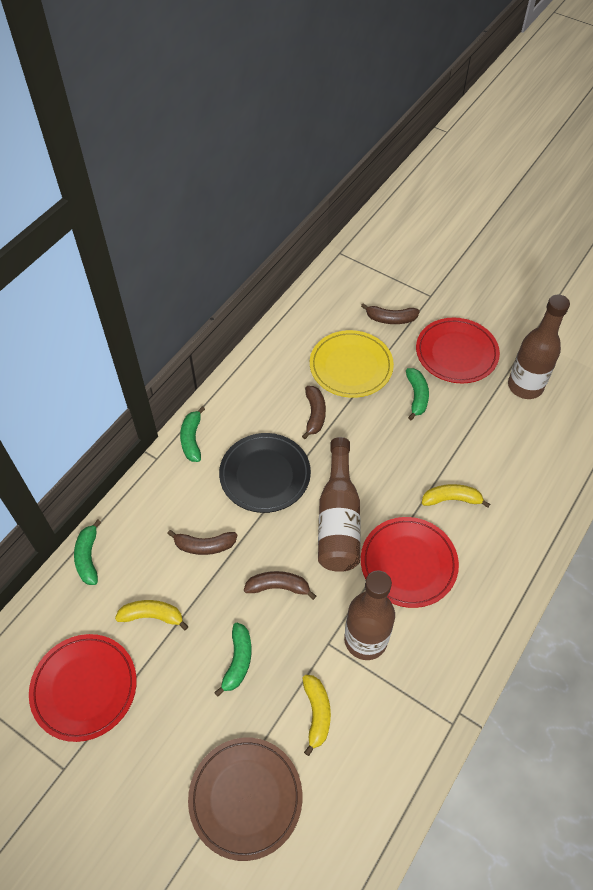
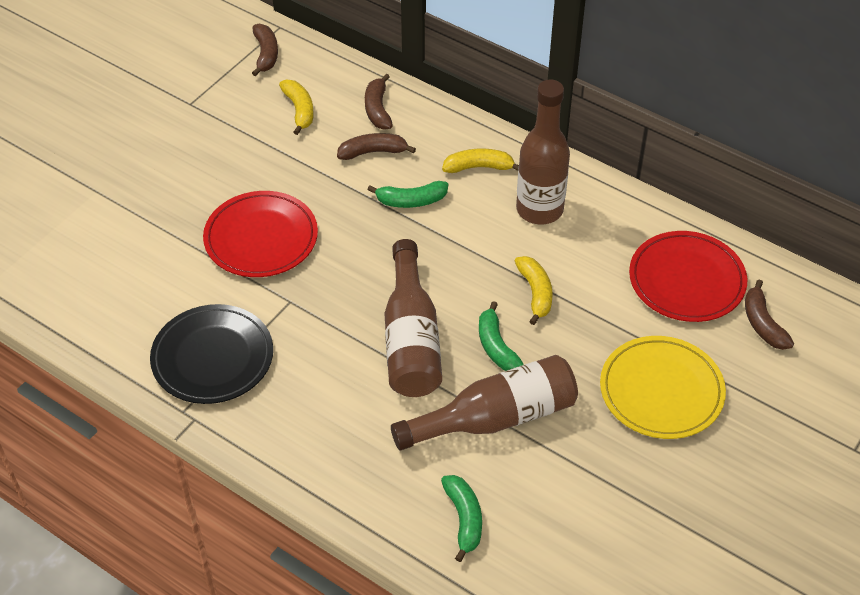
brown plate: [188,738,302,861] = 1 -> none = 0
green banana: [74,520,101,585] [180,406,205,462] [214,623,252,697] [406,368,429,420] = 4 -> [367,181,448,208] [441,475,482,562] [479,301,524,371] = 3
red plate: [29,634,137,742] [361,517,459,608] [416,317,500,383] = 3 -> [203,191,318,277] [629,231,747,322] = 2

